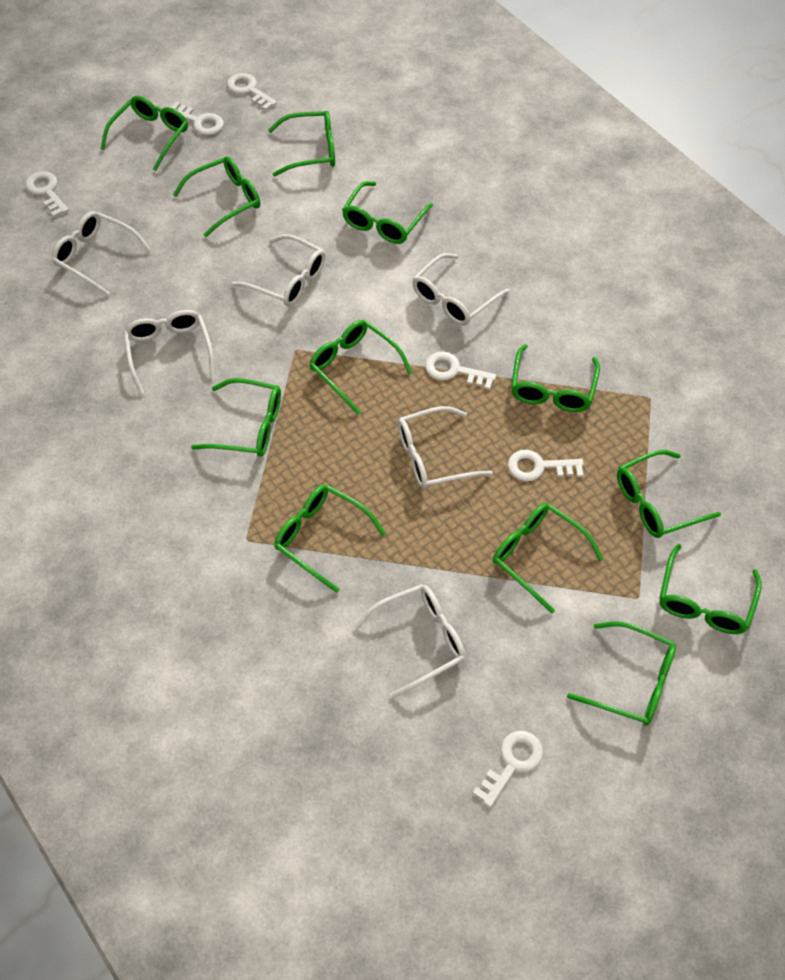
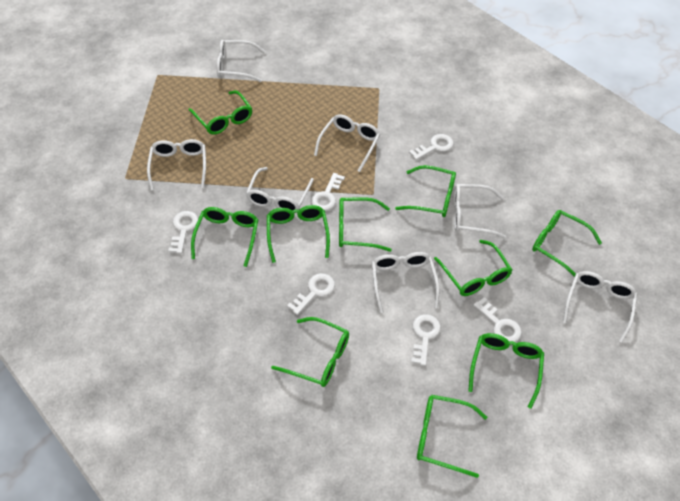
green glasses: [101,96,188,171] [173,156,260,237] [191,378,281,457] [268,111,335,177] [274,485,386,593] [309,320,413,415] [342,181,433,244] [493,503,603,614] [511,344,600,412] [567,621,676,725] [617,450,721,538] [660,544,762,634] = 12 -> [188,91,252,135] [191,207,259,267] [267,205,330,263] [271,317,349,387] [339,197,391,252] [395,165,456,217] [417,395,487,478] [434,240,512,296] [468,333,544,409] [532,210,602,277] = 10
white glasses: [52,211,151,296] [124,310,215,394] [232,234,326,306] [354,584,466,698] [398,406,493,489] [412,253,510,325] = 6 -> [147,139,206,191] [217,40,265,82] [246,167,314,210] [314,114,380,172] [372,252,440,313] [454,184,506,239] [563,271,637,343] = 7

